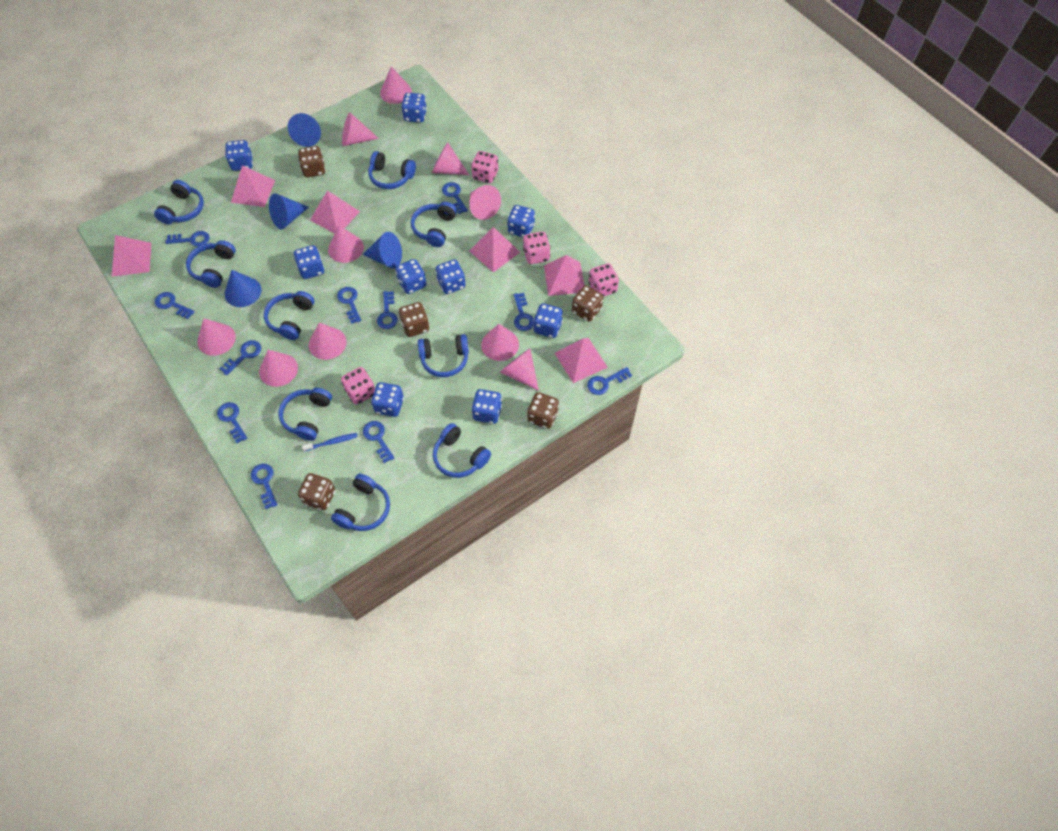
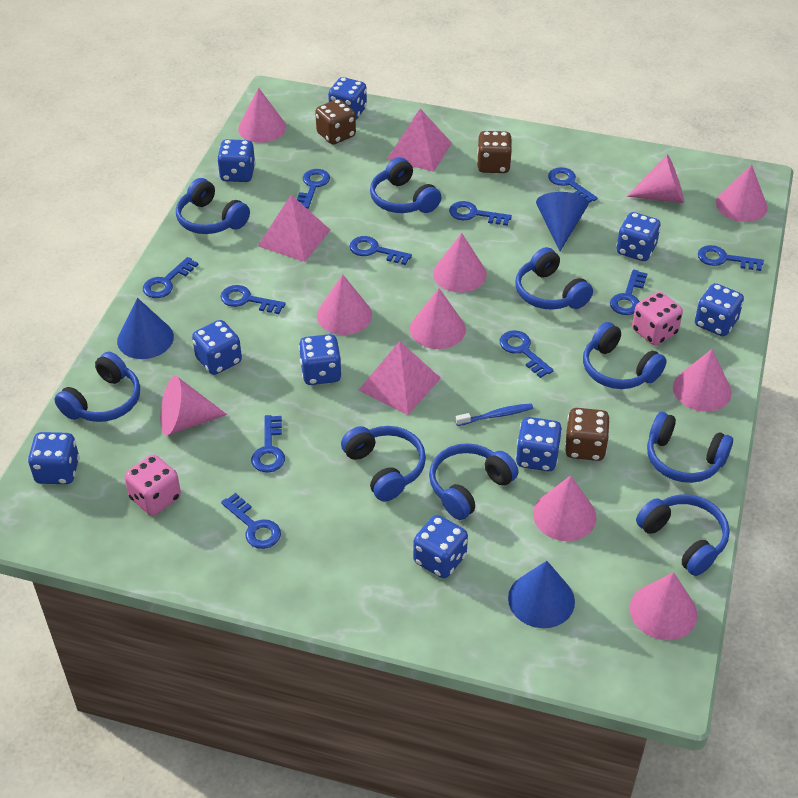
blue cone: [225,270,262,307] [269,193,309,229] [288,113,321,147] [362,232,402,268] = 4 -> [117,298,174,359] [508,561,575,628] [536,192,589,251] = 3
brown dice: [298,146,325,177] [298,473,335,510] [399,302,429,337] [527,392,559,429] [572,285,603,322] = 5 -> [315,99,356,145] [477,131,512,173] [565,408,610,461] = 3
pink dice: [341,367,375,405] [471,151,498,183] [523,232,550,264] [588,263,619,297] = 4 -> [125,455,181,516] [632,292,683,345] = 2
pink pyramid: [112,235,151,277] [231,165,275,207] [310,191,360,233] [469,227,520,272] [544,255,585,296] [555,338,608,383] = 6 -> [258,195,330,262] [358,341,441,415] [387,108,452,172] = 3

